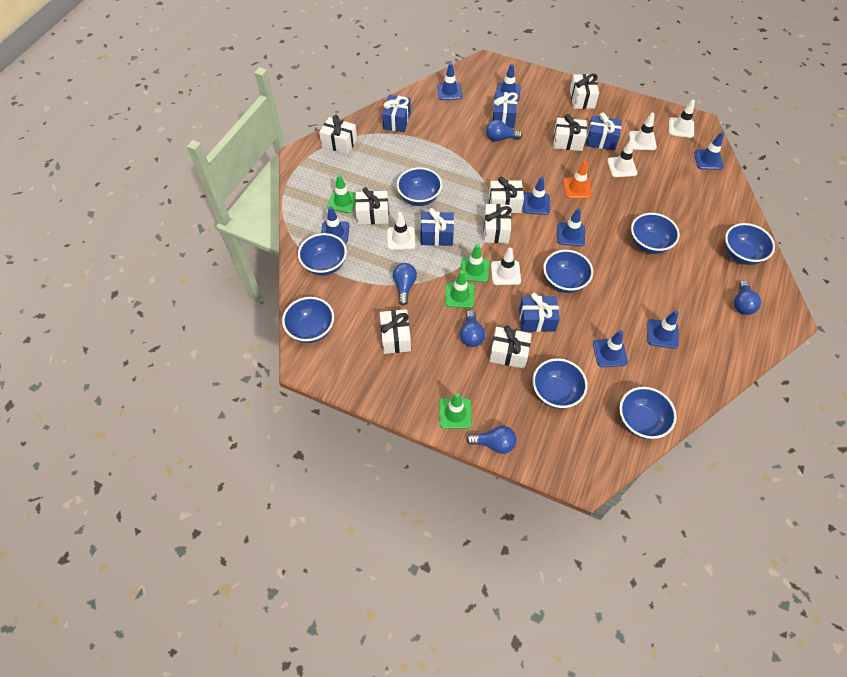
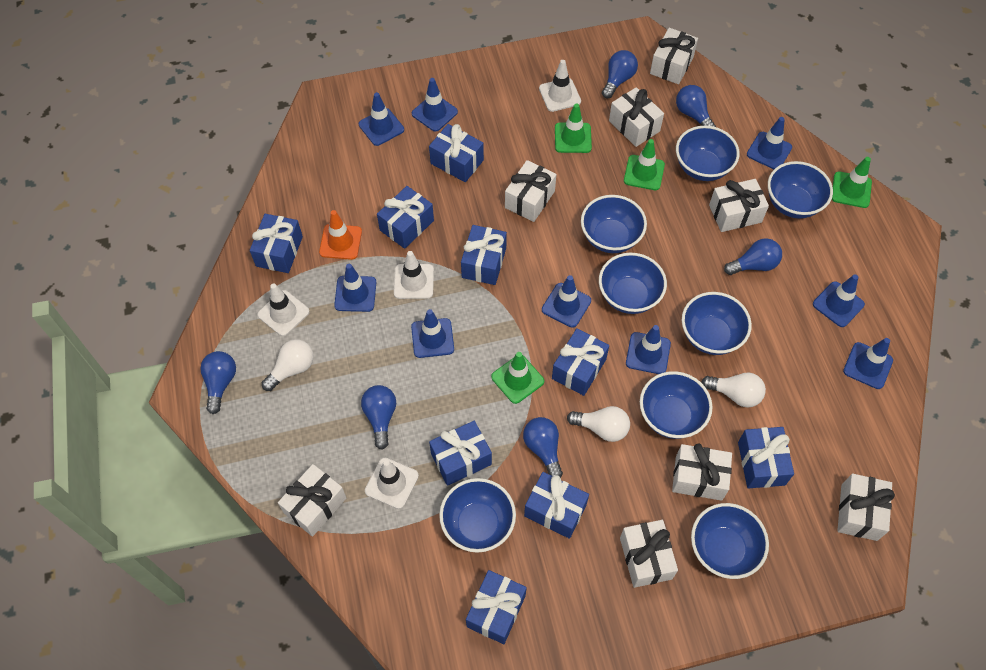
blue gift: [382,95,411,132] [421,208,454,246] [492,92,518,128] [519,293,560,332] [586,113,622,151] = 5 -> [250,214,303,273] [377,186,434,249] [429,124,484,182] [429,421,492,486] [461,225,507,285] [466,570,527,644] [524,472,589,539] [552,328,609,396] [738,427,794,488] = 9
blue light bulb: [393,263,417,306] [460,310,485,347] [466,426,517,454] [486,120,523,142] [734,280,761,315] = 5 -> [200,351,236,414] [361,385,396,450] [523,417,563,478] [602,50,638,98] [676,85,716,127] [724,238,782,275] = 6
blue traffic cone: [321,206,350,244] [437,63,462,100] [496,64,521,101] [523,177,550,215] [557,208,585,246] [593,330,628,367] [647,310,679,349] [694,132,724,170] = 8 -> [334,264,376,312] [359,92,404,146] [411,309,454,358] [412,78,458,132] [542,275,591,328] [626,325,671,374] [747,117,792,169] [813,274,865,327] [843,338,893,389] = 9
white light bulb: none = 0 -> [262,339,314,391] [567,406,630,442] [701,373,766,408] = 3
white traffic cone: [387,212,415,250] [491,248,521,285] [607,139,637,177] [629,113,657,150] [669,100,695,138] = 5 -> [257,284,310,336] [365,458,419,509] [394,251,434,299] [539,60,581,112] = 4

